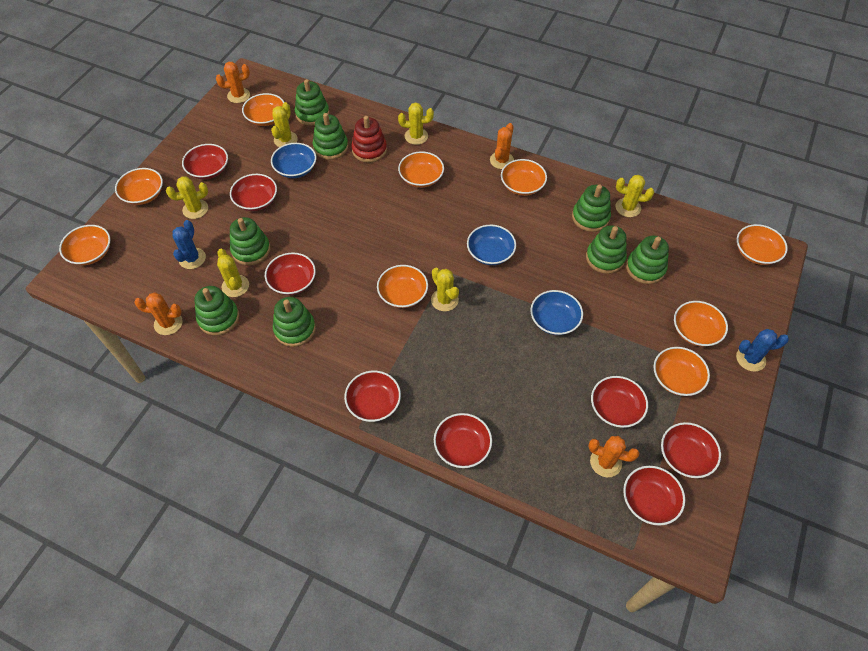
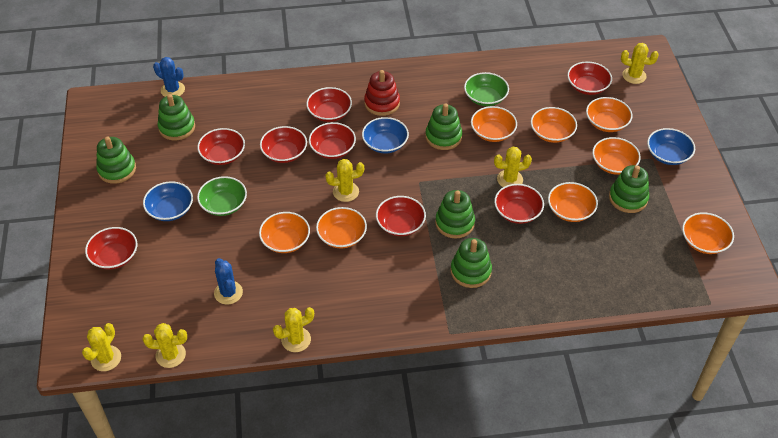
green bowl: none = 0 -> [197,176,247,216] [464,72,509,106] = 2
green stacking toy: [194,286,239,335] [230,217,270,265] [273,297,316,347] [295,79,329,126] [313,113,348,160] [572,185,611,232] [586,225,627,274] [626,236,669,284] = 8 -> [96,136,136,184] [158,94,195,140] [425,104,462,150] [435,190,475,239] [451,238,492,288] [609,165,649,213] = 6
orange bowl: [59,225,110,265] [115,168,163,205] [242,93,284,126] [377,265,428,308] [398,151,444,188] [501,159,547,196] [653,347,710,396] [674,301,728,347] [737,224,788,265] = 9 -> [259,212,310,253] [316,207,367,248] [471,106,517,142] [531,107,577,143] [548,182,598,222] [586,97,632,132] [592,137,641,175] [682,213,734,254] = 8
orange cactus: [134,293,183,335] [216,62,250,103] [490,123,514,169] [588,436,639,477] = 4 -> none = 0

